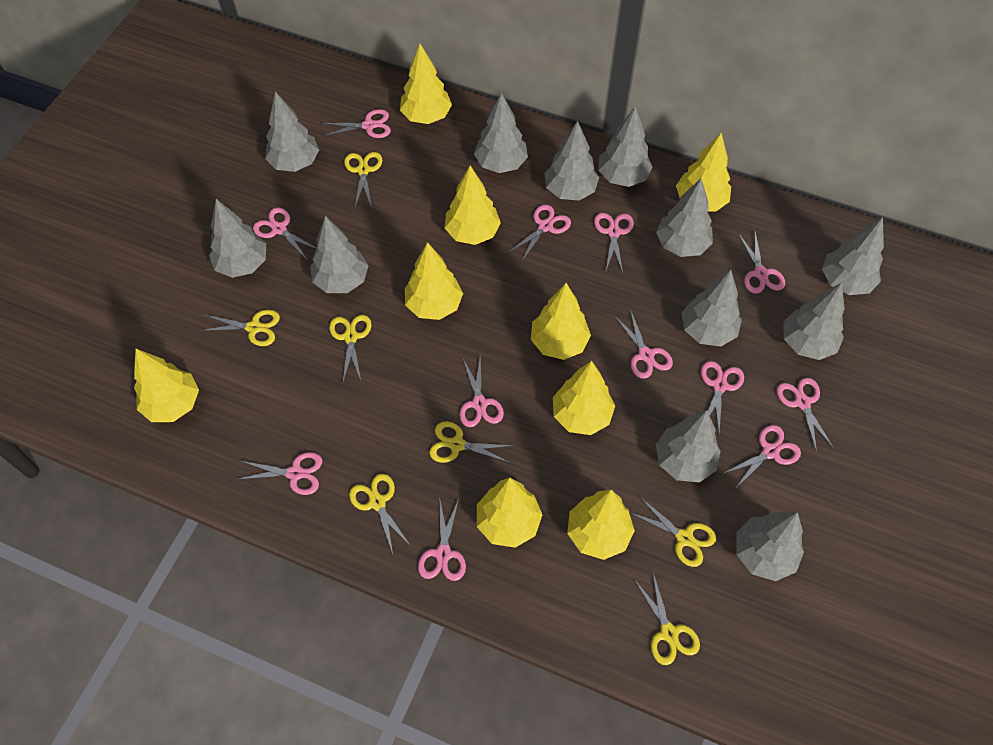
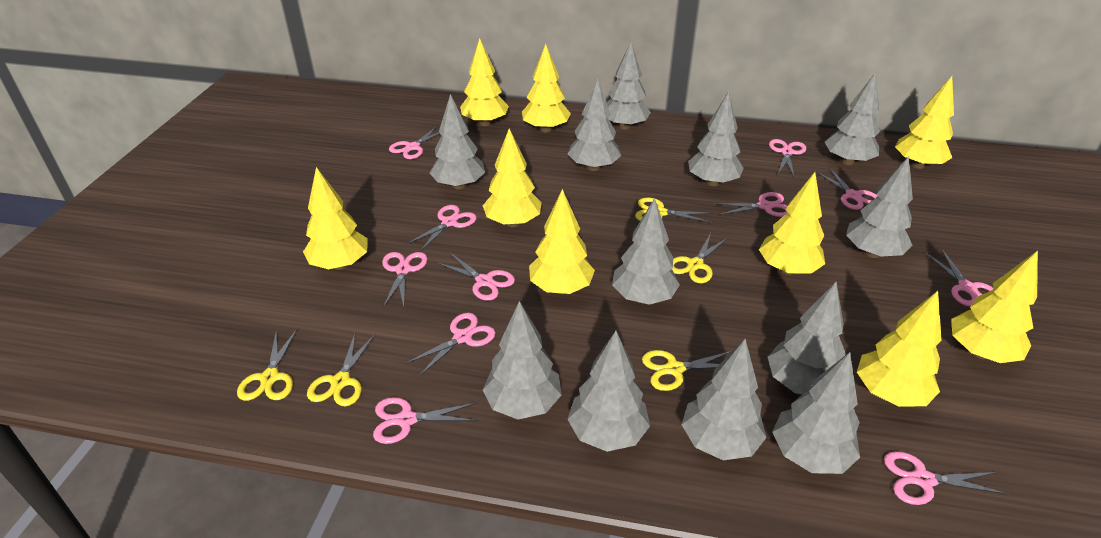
pink scissors: [239,452,322,495] [253,208,316,258] [322,109,391,138] [418,499,466,581] [459,356,504,427] [508,204,571,262] [594,213,634,273] [614,309,673,379] [701,361,744,434] [722,425,801,489] [738,232,785,294] [777,378,834,453] = 12 -> [373,397,478,444] [382,252,428,308] [389,126,440,159] [405,313,496,376] [406,205,477,252] [436,252,515,301] [714,192,788,217] [769,139,806,176] [815,167,878,210] [884,451,1008,505] [924,249,993,307] = 11
yellow scissors: [200,310,280,346] [329,315,372,382] [344,152,382,207] [349,474,411,554] [429,421,512,463] [629,497,716,567] [634,573,700,665] = 7 -> [237,329,297,401] [307,334,375,406] [635,198,712,223] [642,350,732,391] [672,233,728,283] = 5

